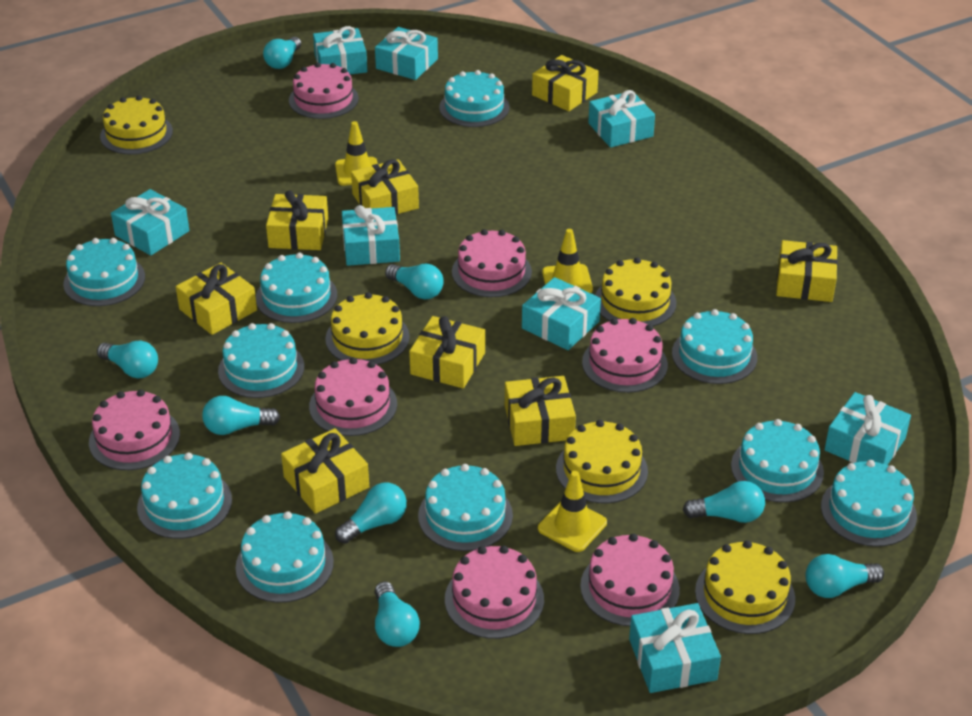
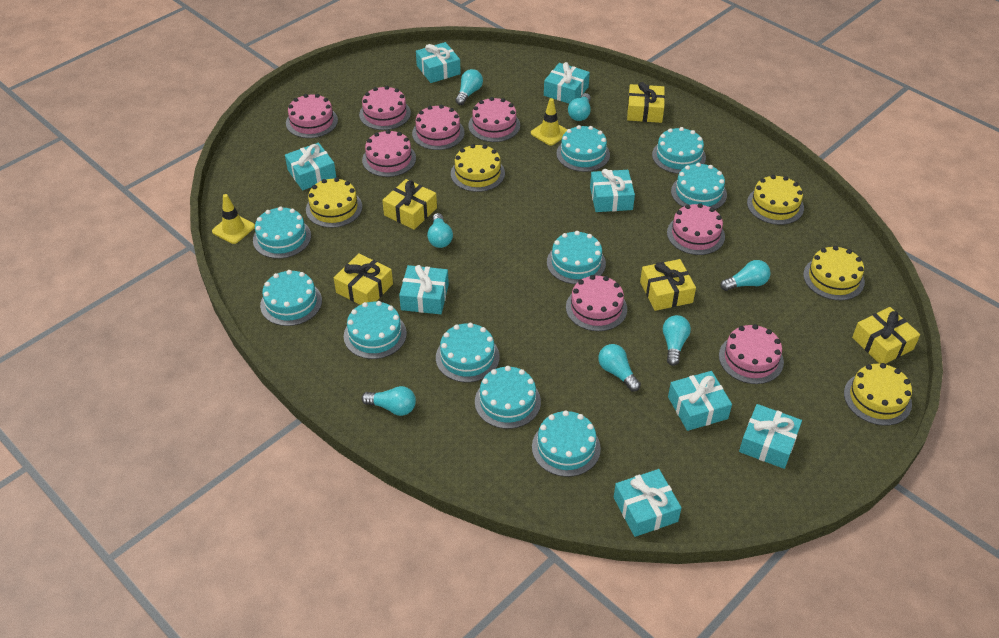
pink cake: [89,390,180,470] [289,62,359,119] [309,357,397,436] [445,546,544,639] [452,229,532,297] [580,534,680,626] [582,318,668,393] = 7 -> [286,94,338,138] [359,86,411,130] [362,130,416,177] [412,105,465,150] [468,97,520,142] [566,275,627,331] [667,203,725,255] [719,324,784,384] = 8
turquoise light bulb: [97,341,158,378] [202,396,280,435] [263,37,301,69] [335,483,407,544] [374,582,420,647] [385,264,444,299] [683,481,765,523] [805,554,884,598] = 8 -> [361,386,416,416] [427,213,453,248] [455,69,483,105] [568,93,591,121] [598,344,641,392] [663,315,691,366] [720,260,770,291] = 7
yellow gift: [176,263,257,335] [266,190,329,250] [281,428,369,514] [351,159,419,215] [409,316,485,388] [505,376,576,446] [532,55,599,111] [776,240,838,302] = 8 -> [334,253,393,305] [382,179,437,230] [627,82,665,123] [640,259,696,311] [852,307,920,364] = 5
yellow traffic cone: [335,121,378,186] [538,471,607,552] [542,229,593,293] = 3 -> [212,194,255,244] [531,98,567,145] = 2

